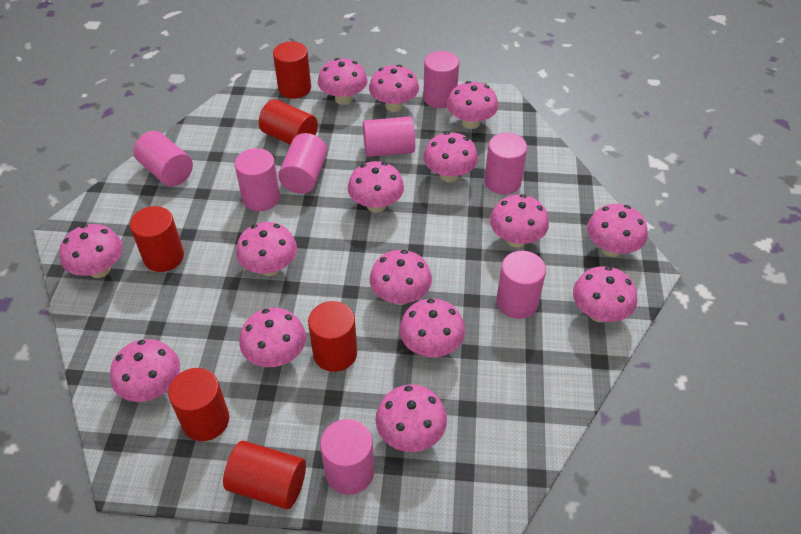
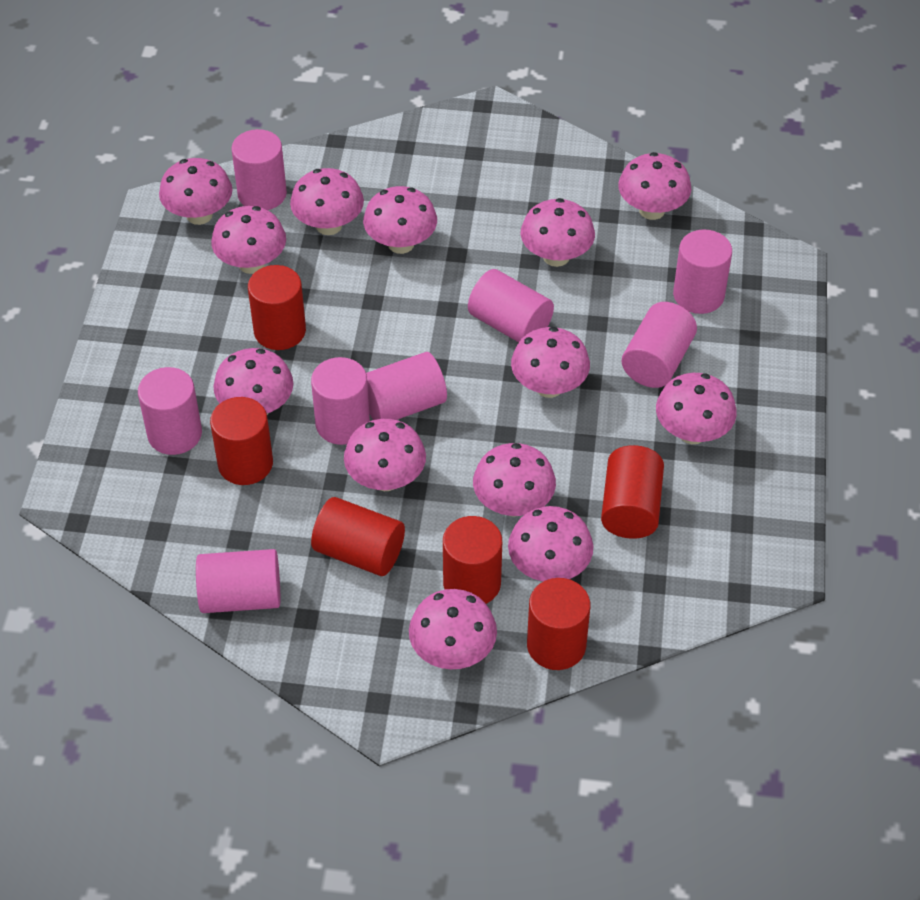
pink mushroom: [59,224,123,278] [110,339,180,402] [236,222,297,276] [239,308,306,367] [318,58,368,105] [348,161,404,213] [369,65,419,112] [370,250,432,305] [375,384,447,452] [399,299,465,357] [423,132,478,182] [447,81,498,129] [490,194,549,247] [573,266,637,322] [587,204,647,257] = 15 -> [159,158,232,225] [211,206,286,274] [213,348,293,415] [290,168,364,235] [344,419,426,491] [363,186,437,254] [409,589,497,669] [473,443,556,516] [508,506,593,581] [511,327,590,398] [521,198,595,267] [618,152,691,220] [656,373,737,444] = 13

